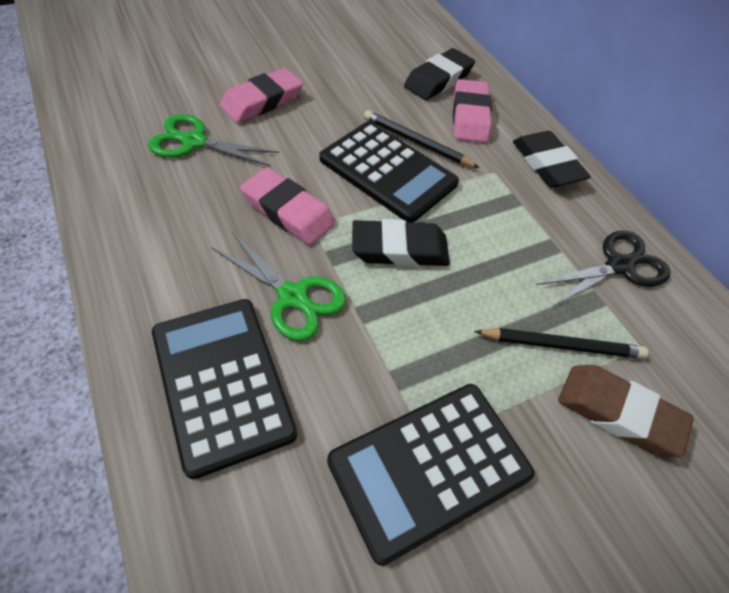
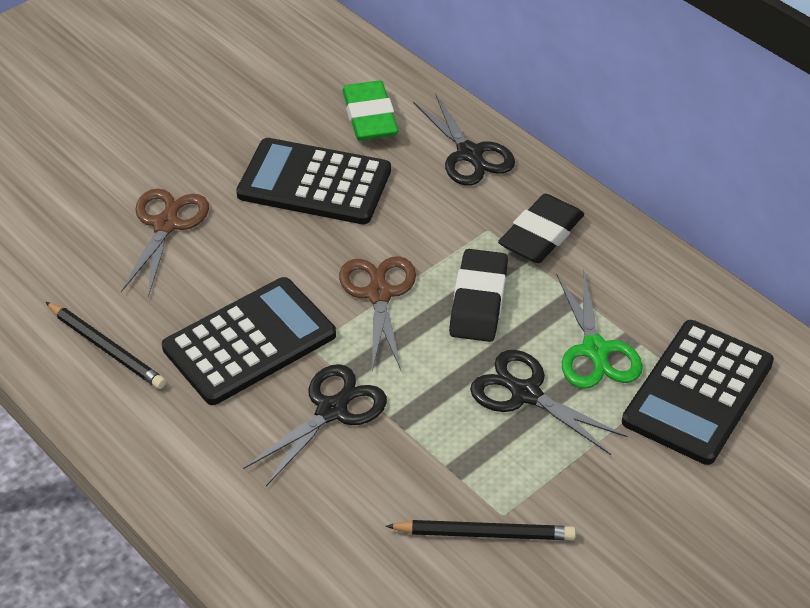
black eraser: [352,219,450,267] [404,48,475,100] [513,131,591,188] = 3 -> [449,249,508,342] [498,194,584,263] = 2
black scissors: [537,231,671,307] = 1 -> [243,364,387,486] [413,93,515,186] [470,350,627,455] = 3
brown eraser: [558,365,694,457] = 1 -> none = 0
brown scissors: none = 0 -> [121,188,209,297] [339,256,416,371] = 2
green eraser: none = 0 -> [342,80,398,141] = 1
green scissors: [148,114,279,167] [211,232,346,341] = 2 -> [556,271,643,389] = 1
pink eraser: [220,68,303,123] [240,168,336,245] [453,79,492,143] = 3 -> none = 0

